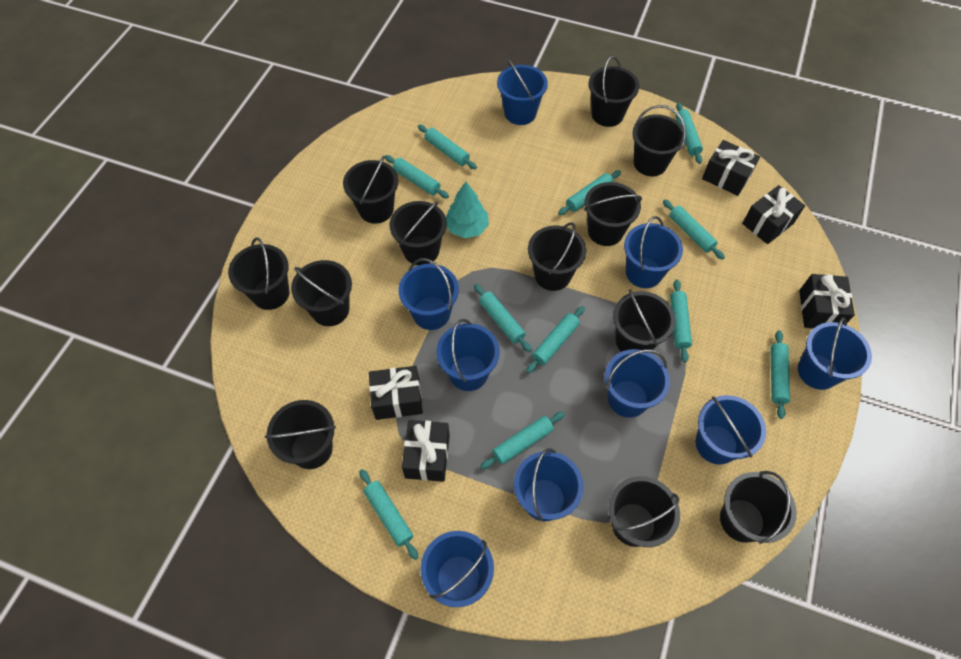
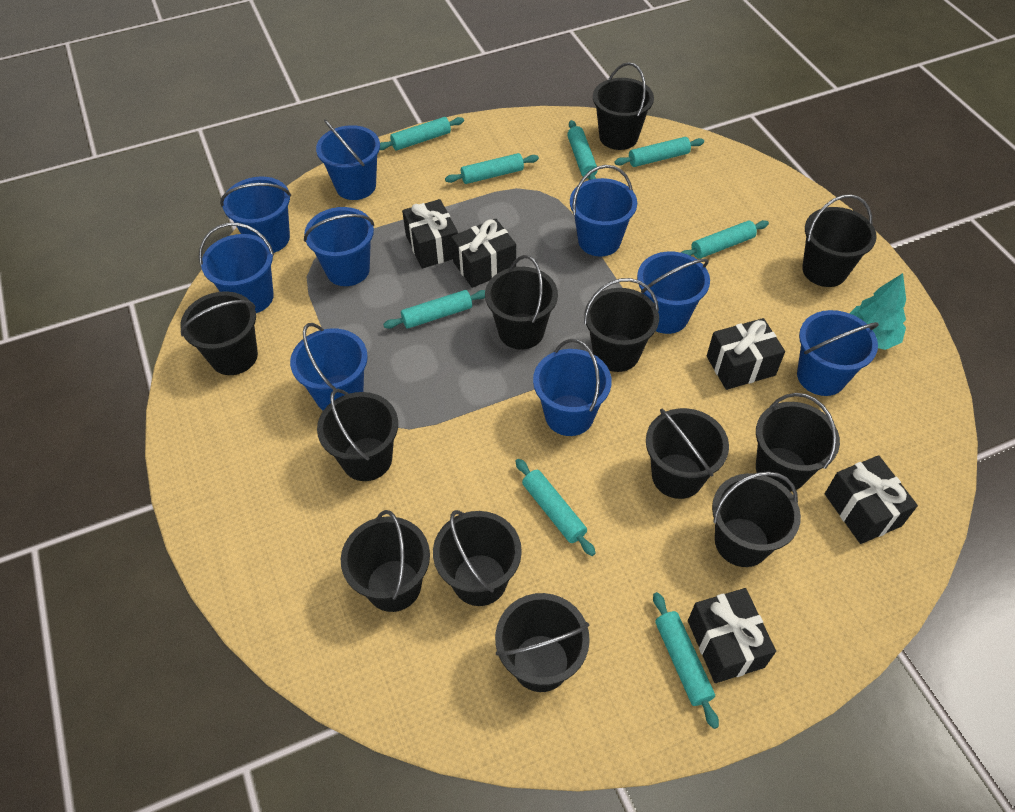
turquoise rolling pin: [359,469,418,560] [385,155,449,198] [418,125,477,169] [474,284,532,352] [480,412,565,469] [526,306,585,374] [558,170,621,215] [663,200,725,260] [670,280,692,362] [676,103,703,164] [770,330,790,419] = 11 -> [380,117,464,150] [383,290,485,329] [445,153,539,184] [515,459,596,556] [567,120,598,180] [614,137,704,167] [653,592,719,729] [681,220,769,259] = 8

